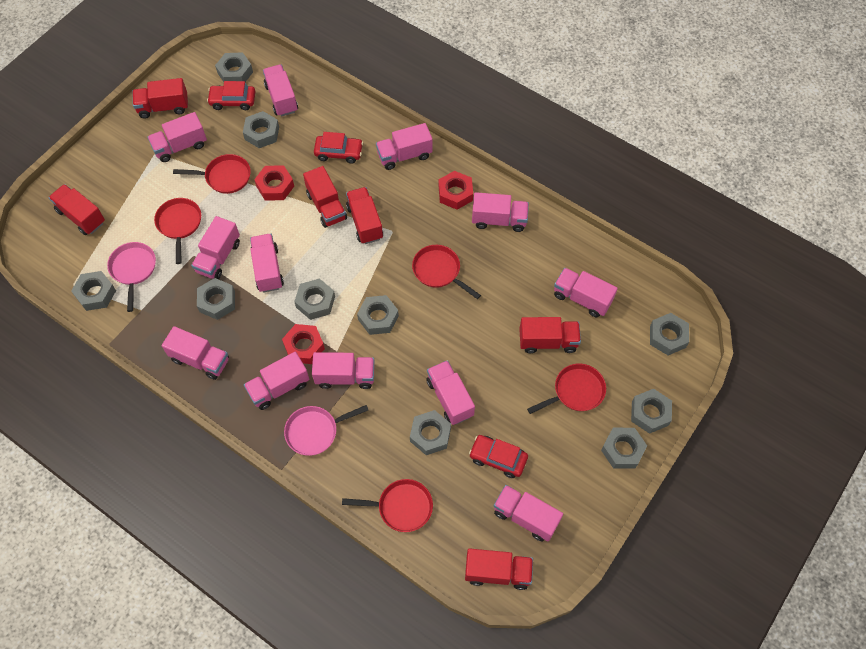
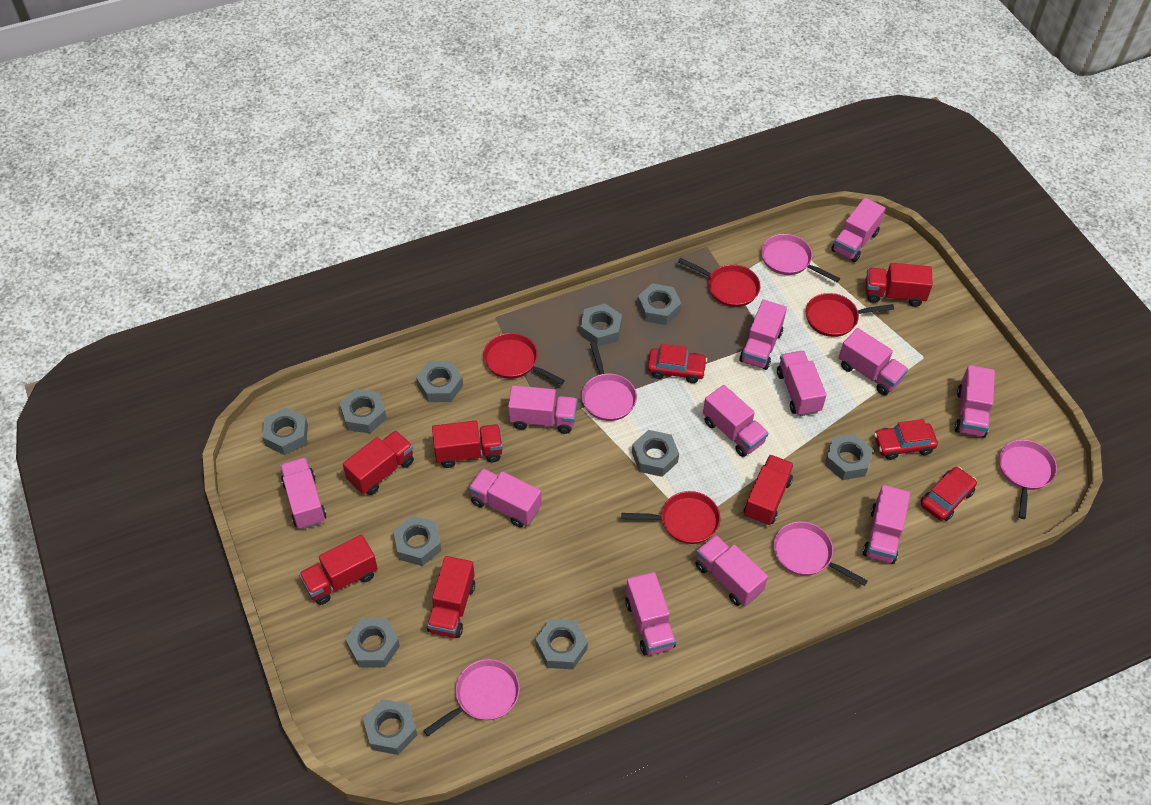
grey nut: [71,271,116,311] [197,278,235,320] [215,52,253,82] [243,111,279,148] [294,278,335,320] [357,295,399,335] [410,410,451,455] [601,428,647,469] [631,389,672,434] [650,313,689,355] = 10 -> [262,407,308,455] [340,389,387,434] [345,618,400,668] [363,699,417,755] [393,515,441,566] [416,361,463,402] [536,619,588,669] [580,304,622,347] [632,430,679,477] [637,283,681,325] [825,434,873,480] = 11
pink pan: [107,242,156,312] [284,405,368,456] = 2 -> [423,659,520,736] [582,342,637,421] [761,234,840,282] [773,521,868,586] [999,440,1057,519] = 5
red nut: [254,166,294,200] [282,324,325,364] [439,171,473,210] = 3 -> none = 0
red pan: [154,198,201,264] [173,154,251,194] [342,479,433,532] [412,245,481,299] [527,363,606,414] = 5 -> [483,333,565,385] [622,491,720,544] [678,258,760,307] [806,293,894,337] = 4

